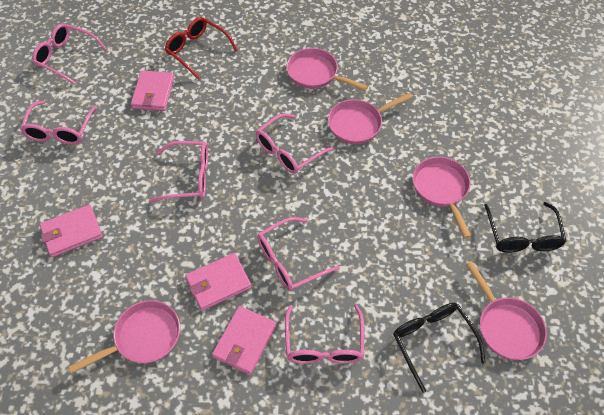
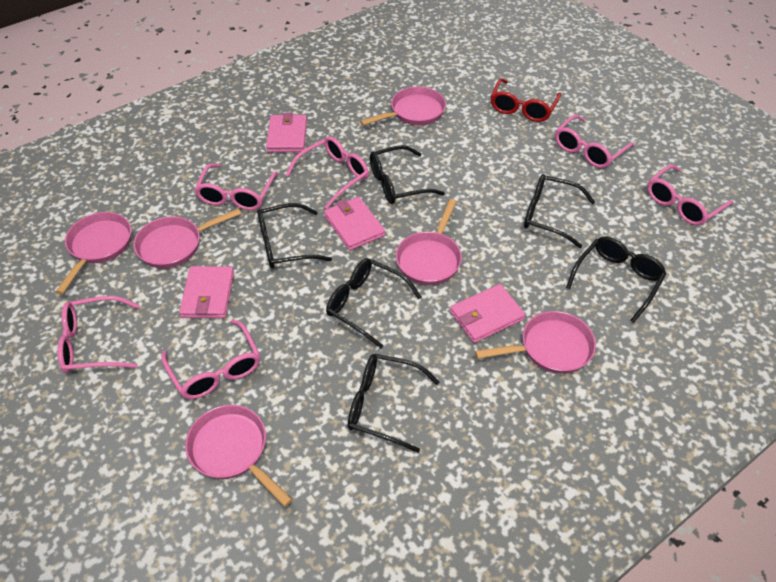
black glasses: [393,303,485,393] [484,202,567,253] = 2 -> [257,203,332,269] [326,258,421,348] [348,354,439,453] [370,145,445,204] [524,174,595,248] [566,236,666,323] = 6
pink pan: [68,300,180,373] [287,48,368,91] [328,93,413,144] [413,157,471,238] [465,261,547,360] = 5 -> [56,212,131,294] [134,208,241,268] [185,405,292,507] [360,87,446,126] [396,199,462,285] [475,311,596,374] = 6

